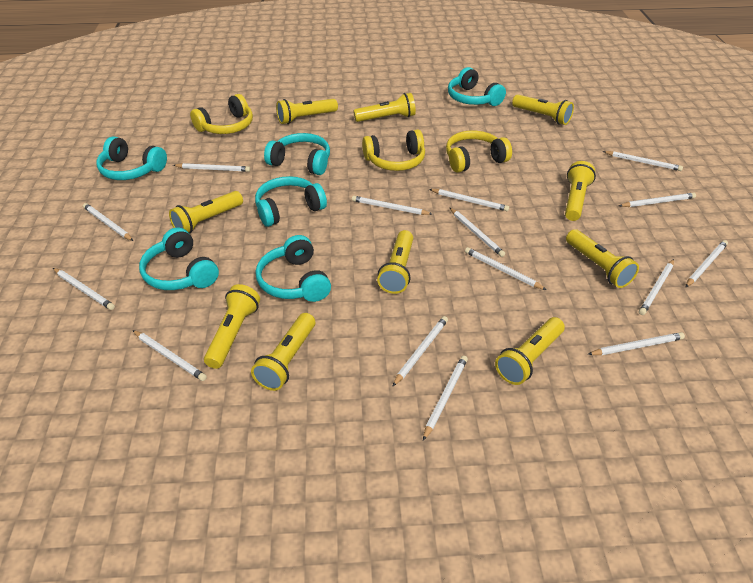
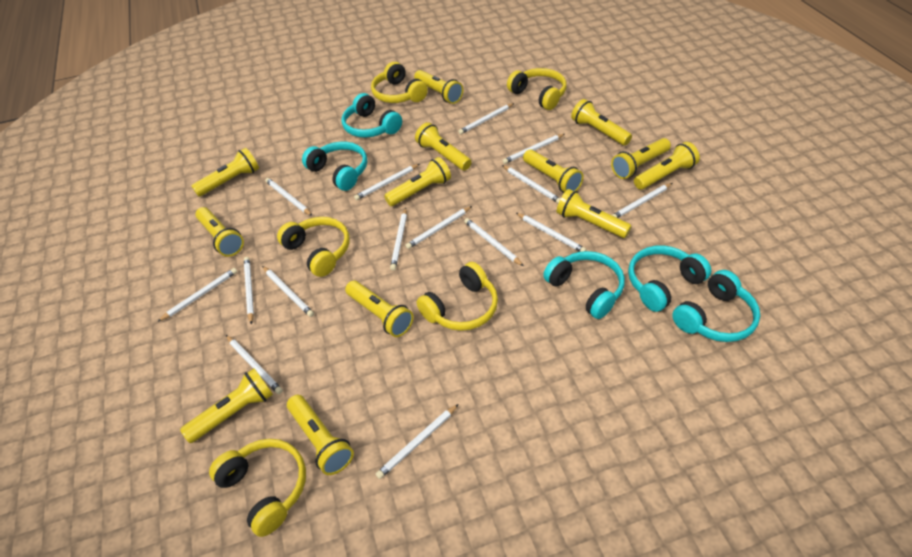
turquoise headphones: [96,136,167,180] [139,228,219,290] [255,176,327,227] [256,235,331,302] [264,133,330,175] [448,67,506,106] = 6 -> [302,142,367,191] [342,93,402,138] [543,251,625,319] [628,246,711,312] [672,270,760,342] = 5
yellow flashlight: [169,191,243,234] [204,284,260,369] [251,313,315,391] [276,99,338,124] [353,93,416,122] [377,230,413,294] [495,317,565,385] [512,94,574,125] [565,161,596,221] [566,229,639,288] = 10 -> [180,368,273,443] [191,148,259,197] [195,207,244,257] [287,395,354,475] [345,281,414,337] [384,157,451,206] [414,70,463,104] [415,122,472,170] [523,150,584,193] [557,189,631,238] [571,99,632,145] [611,138,671,179] [634,142,700,190] = 13
yellow headphones: [190,94,253,134] [362,129,425,171] [446,130,512,173] = 3 -> [209,439,306,537] [277,217,350,277] [371,62,428,103] [417,262,498,331] [507,68,567,110] = 5

